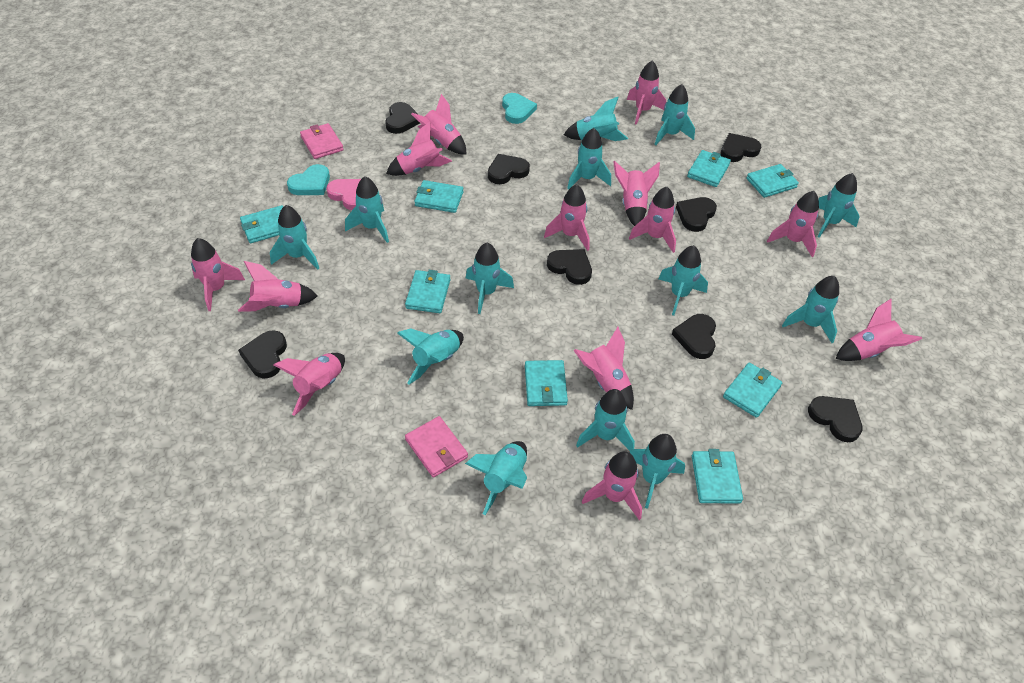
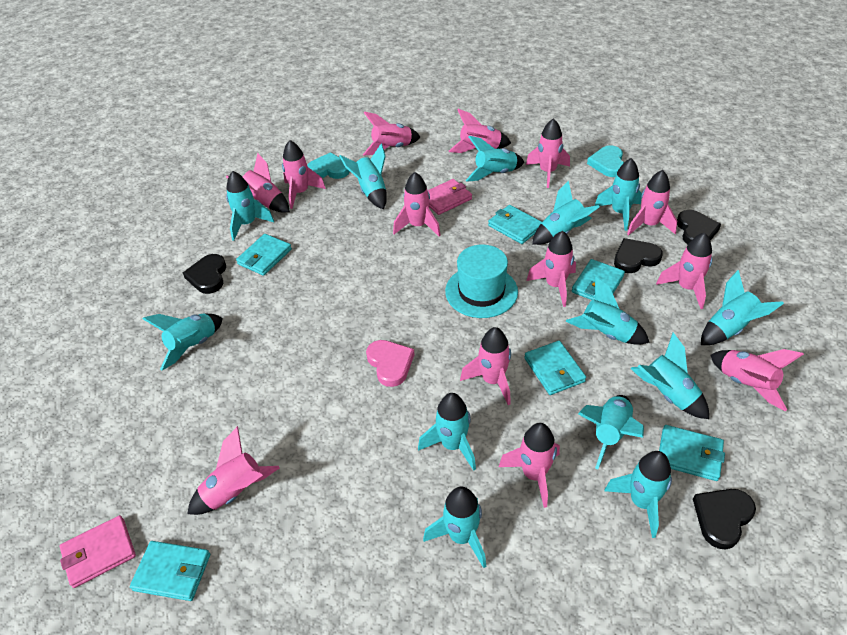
black heart: [238,330,287,379] [385,102,420,134] [488,154,530,184] [547,249,592,285] [672,314,716,359] [676,197,717,232] [721,133,761,162] [808,396,863,442] = 8 -> [183,254,226,294] [614,238,663,273] [677,210,721,244] [693,489,756,550] = 4
turquoise hat: none = 0 -> [445,244,518,318] = 1
turquoise wallet: [240,205,283,243] [405,270,451,313] [414,180,464,213] [525,360,568,406] [687,150,731,187] [692,449,743,504] [723,362,782,418] [746,164,799,198] = 8 -> [130,541,210,601] [236,234,292,276] [488,205,542,244] [524,341,586,395] [572,259,625,300] [659,425,725,481] = 6

